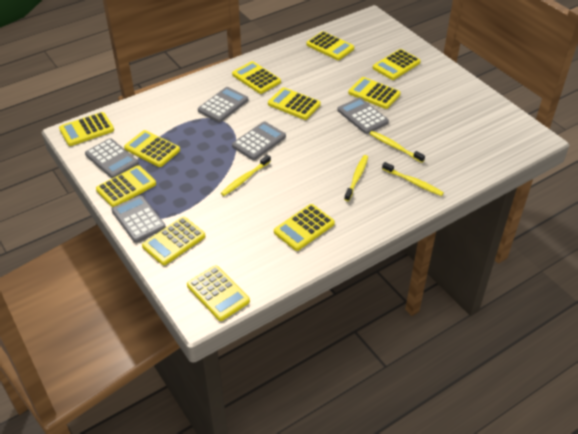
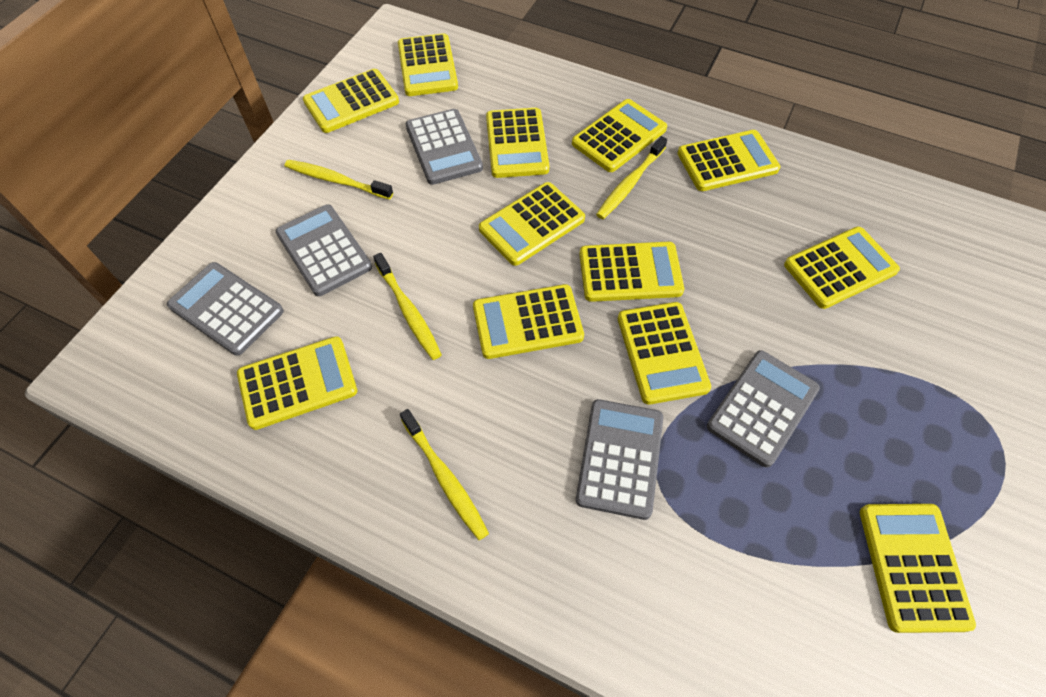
yellow calculator: [59,112,114,146] [96,165,156,207] [124,130,180,167] [142,217,206,265] [187,265,250,321] [232,61,281,94] [268,87,321,120] [274,204,335,251] [306,31,354,60] [348,77,401,109] [373,49,421,80] = 11 -> [237,336,357,430] [303,69,399,133] [398,33,458,96] [473,284,584,359] [479,182,585,266] [486,108,549,178] [572,99,667,172] [579,242,684,302] [618,302,711,405] [677,130,781,191] [784,226,900,309] [860,504,976,633] = 12

